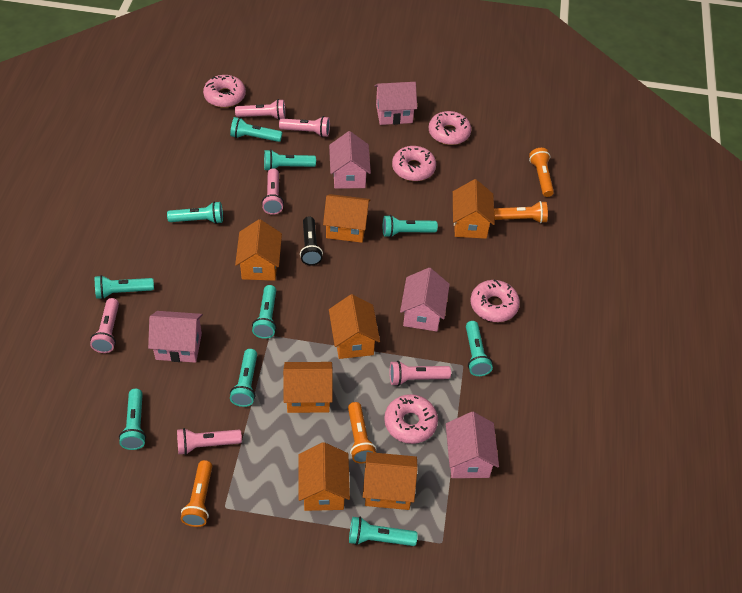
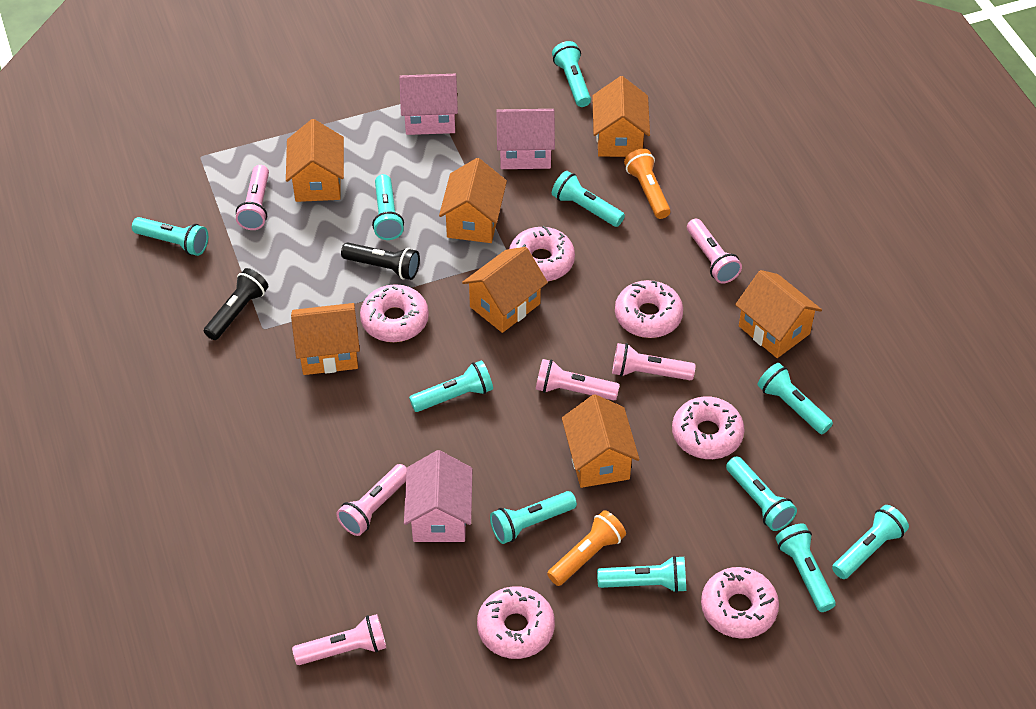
black flashlight: [300,216,323,266] = 1 -> [204,268,268,340] [341,242,420,280] = 2
orange flashlight: [181,460,212,527] [348,402,376,464] [494,201,548,223] [529,148,554,197] = 4 -> [547,510,626,586] [624,149,671,219] = 2
pink donut: [203,75,246,108] [384,394,438,444] [392,146,436,181] [429,111,471,145] [471,279,520,322] = 5 -> [360,284,429,342] [477,586,555,659] [509,226,575,282] [615,280,683,338] [672,396,744,459] [701,567,779,639] = 6
pink house: [148,311,203,363] [329,131,371,189] [374,82,417,125] [400,268,450,331] [446,412,499,478] = 5 -> [399,74,458,135] [404,450,473,542] [496,109,555,169] = 3
turquoise flashlight: [95,275,154,299] [119,389,146,450] [167,201,223,224] [230,117,282,142] [230,349,257,407] [252,285,277,339] [264,149,316,170] [349,517,418,546] [383,215,438,237] [466,321,493,376] = 10 -> [132,217,208,256] [372,174,404,240] [409,360,493,412] [490,491,577,544] [552,41,591,107] [552,171,625,227] [597,556,686,593] [726,456,797,531] [757,363,833,434] [775,523,836,612] [832,505,909,579] = 11

